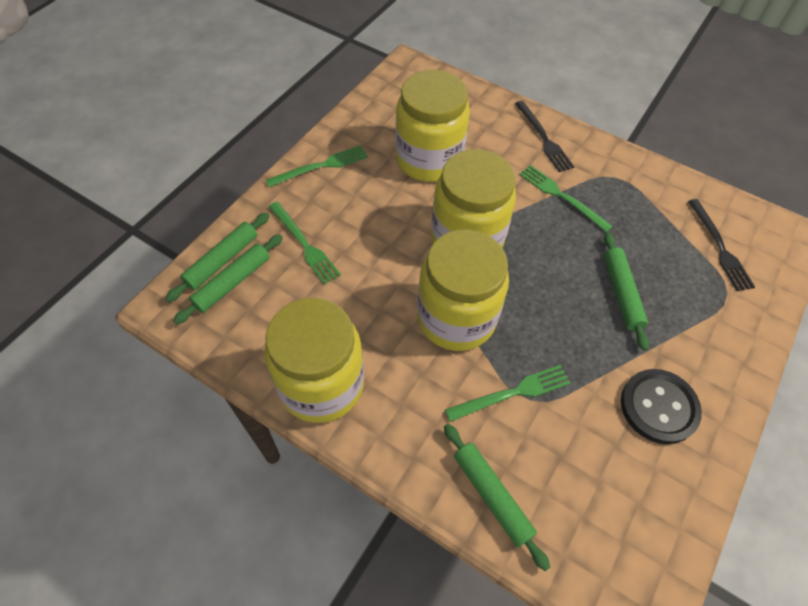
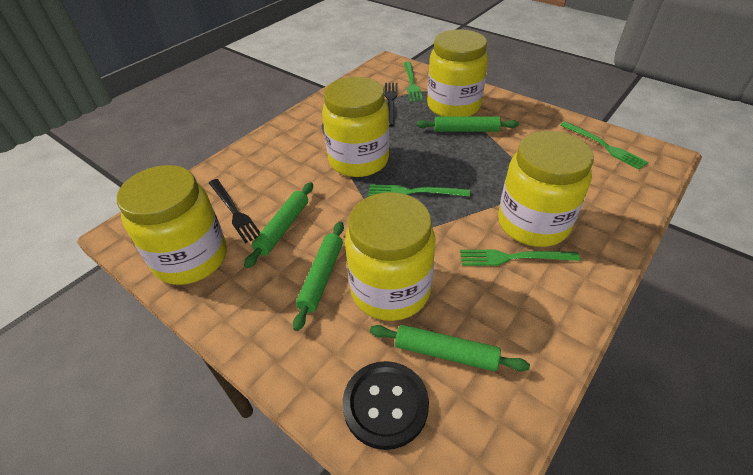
yellow jar: [264,298,364,423] [395,70,470,182] [417,229,509,351] [431,149,516,248] = 4 -> [117,165,227,285] [322,77,389,177] [345,192,435,321] [427,29,488,116] [498,131,594,247] = 5

